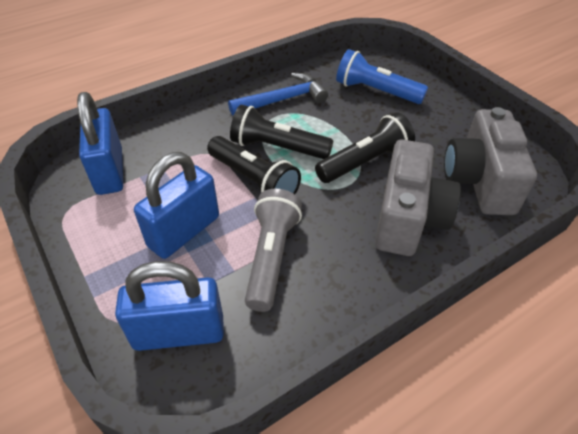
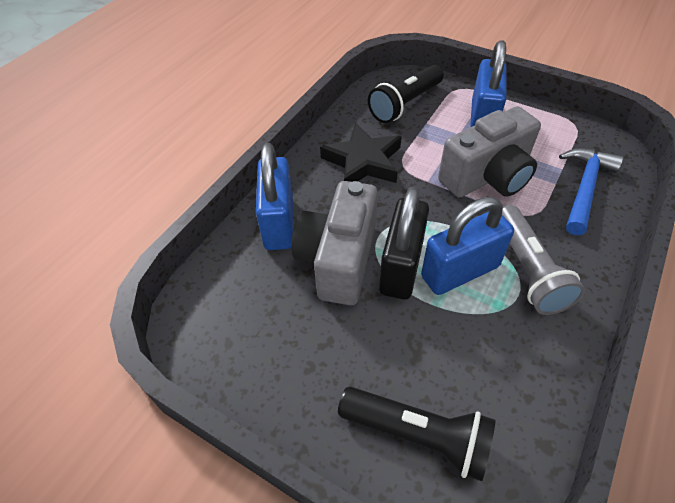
black flashlight: [207,136,301,194] [230,105,333,159] [315,112,415,183] = 3 -> [338,387,496,481] [368,65,444,123] = 2
black padlock: none = 0 -> [379,187,429,300] = 1
black star: none = 0 -> [320,123,402,183] = 1
blue flashlight: [336,49,428,104] = 1 -> none = 0

